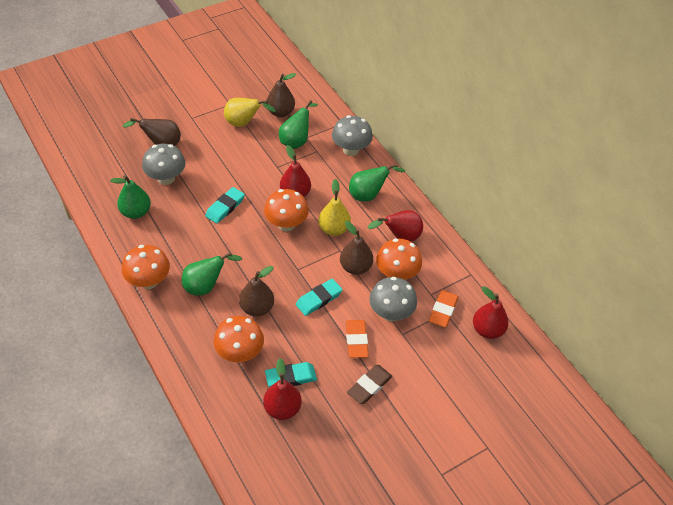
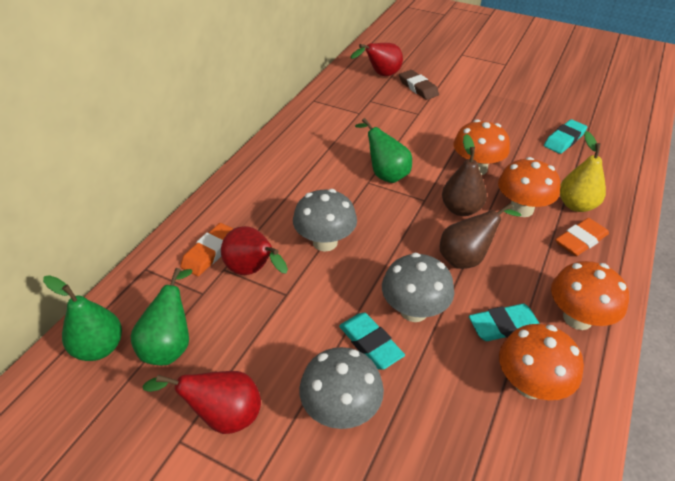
brown pear: [123,118,181,146] [239,266,274,317] [267,73,296,117] [340,221,373,275] = 4 -> [440,203,521,269] [442,134,487,216] = 2
green pear: [110,175,151,219] [182,252,242,296] [279,100,318,149] [349,163,405,202] = 4 -> [43,275,122,361] [130,268,193,365] [355,118,412,183] = 3
red pear: [263,358,302,420] [280,145,311,197] [368,210,423,242] [473,286,509,339] = 4 -> [142,371,261,434] [221,226,288,275] [350,43,403,76] = 3
yellow pear: [224,98,276,127] [318,179,351,236] = 2 -> [560,131,606,212] = 1

